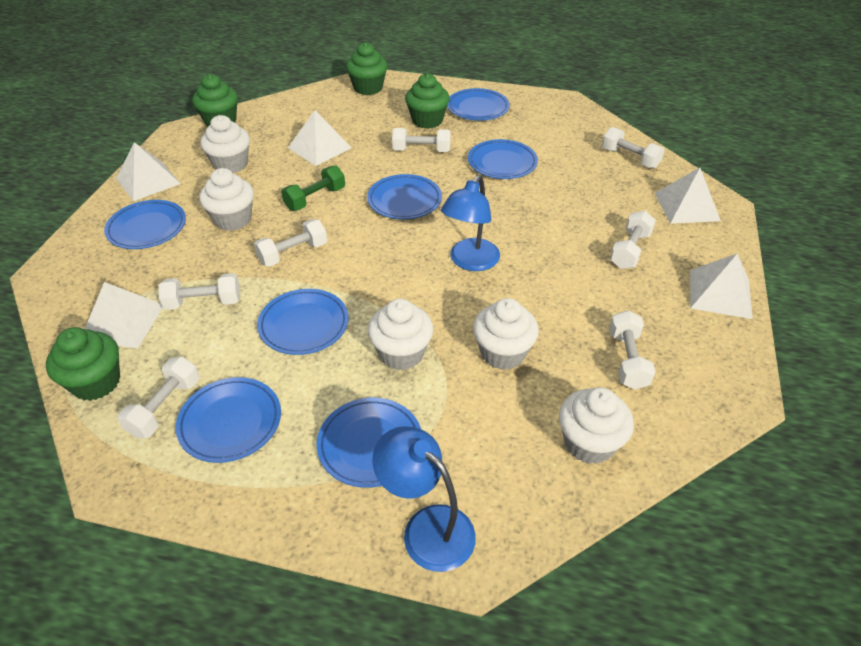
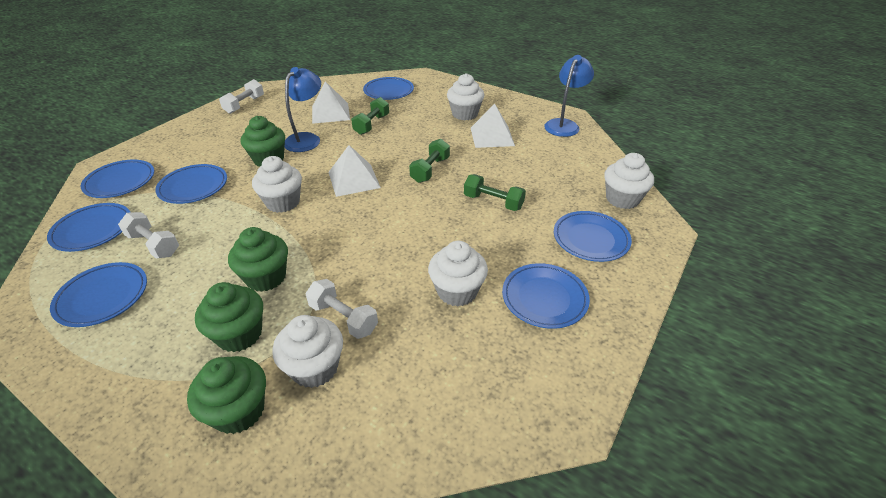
green dumbbell: [281,165,345,211] = 1 -> [351,97,389,135] [409,139,450,183] [464,174,526,211] = 3
white dumbbell: [117,357,200,438] [158,273,240,310] [254,219,327,267] [392,128,451,152] [602,127,665,169] [609,310,655,390] [610,211,656,269] = 7 -> [118,212,179,259] [219,79,264,114] [305,279,378,339] = 3
white pyramid: [85,282,163,348] [116,142,181,201] [288,110,352,166] [655,168,721,224] [690,253,753,319] = 5 -> [312,81,350,124] [328,145,381,197] [471,104,515,148] = 3

